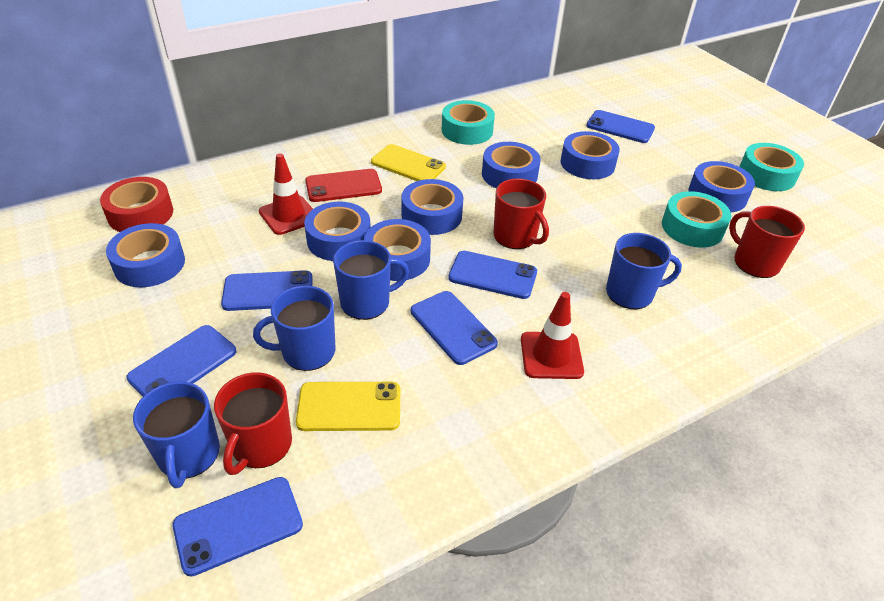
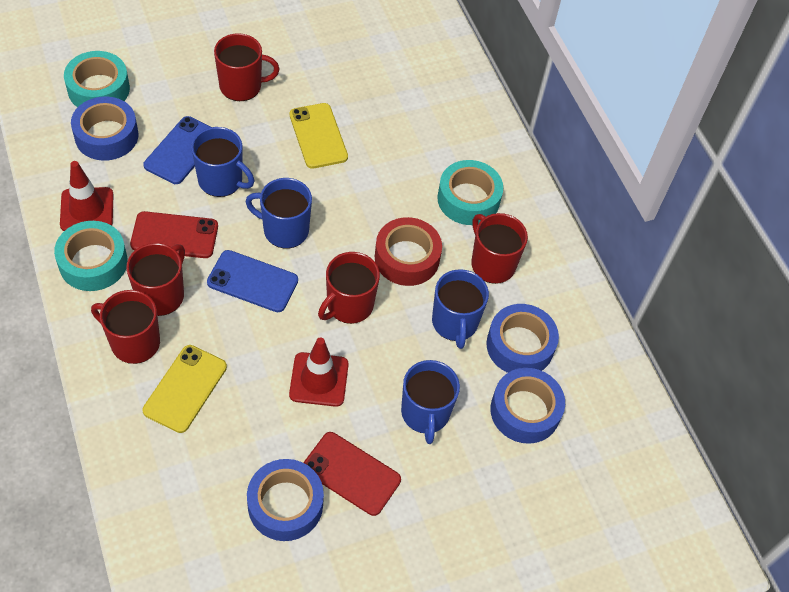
blue phone: [126,325,236,396] [172,477,303,577] [221,270,313,311] [411,291,498,365] [448,251,537,299] [586,110,655,143] = 6 -> [143,116,211,184] [207,250,298,312] = 2
blue tape: [106,223,185,287] [304,202,371,261] [364,219,431,281] [401,179,464,235] [482,142,541,188] [561,131,620,179] [688,161,755,213] = 7 -> [71,97,138,161] [247,459,324,541] [486,304,559,373] [490,368,565,444] = 4
red mug: [214,372,292,475] [493,179,549,249] [729,206,805,278] = 3 -> [91,290,160,364] [126,243,185,316] [214,33,279,101] [318,252,380,324] [471,213,528,284] = 5
red phone: [305,169,382,202] = 1 -> [130,211,218,258] [304,432,401,516] = 2

